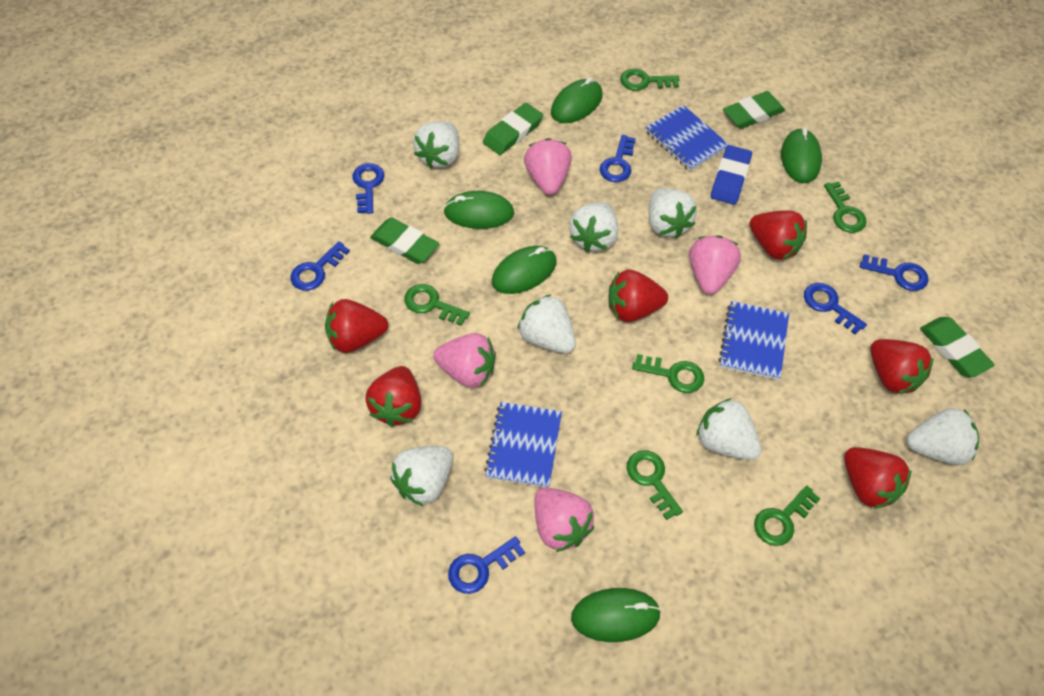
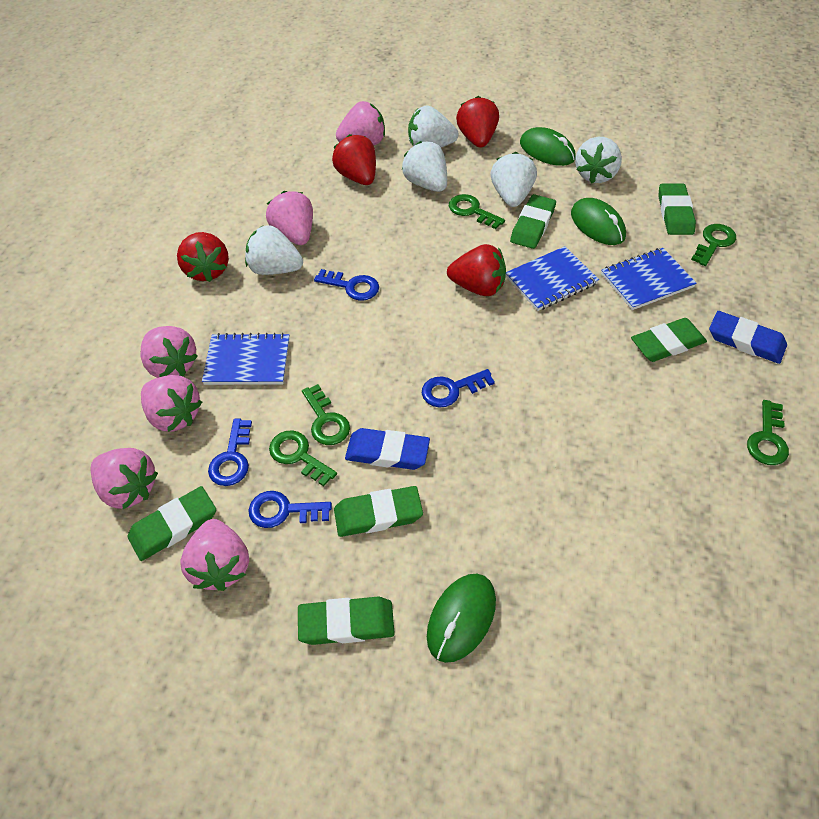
blue eraser: [711,145,752,205] = 1 -> [345,428,430,470] [709,311,787,364] = 2
blue key: [290,241,350,291] [352,163,384,214] [448,536,525,594] [600,135,636,182] [804,283,867,335] [860,254,929,291] = 6 -> [208,419,252,486] [248,491,332,528] [314,269,379,301] [422,369,495,408] = 4
green eraser: [370,218,439,264] [483,103,543,155] [723,91,785,129] [920,317,995,377] = 4 -> [127,486,216,561] [298,597,395,645] [334,486,423,537] [510,194,556,249] [631,318,707,362] [658,184,696,235] = 6
green key: [404,284,470,326] [620,69,679,91] [627,450,683,520] [632,354,704,393] [754,486,820,546] [824,182,867,233] = 6 -> [269,430,337,486] [302,384,350,445] [449,194,505,229] [691,224,736,266] [747,400,789,465] = 5
green mouse: [443,191,514,229] [492,246,556,294] [551,78,603,123] [571,588,661,642] [781,128,822,183] = 5 -> [427,574,496,663] [520,127,576,166] [571,198,626,245] = 3
pink strawberry: [433,333,496,388] [524,138,572,195] [534,487,595,552] [689,235,741,295] = 4 -> [91,448,158,509] [141,326,198,378] [141,375,202,432] [180,519,249,591] [266,191,313,245] [336,101,385,145] = 6
red strawberry: [325,299,388,353] [365,366,422,427] [609,269,668,322] [749,210,807,260] [844,447,911,509] [870,339,934,394] = 6 -> [177,232,229,282] [332,134,376,185] [447,244,506,296] [456,96,499,148] = 4
white strawberry: [390,446,453,506] [413,121,459,169] [518,294,576,353] [569,202,618,252] [649,188,697,238] [696,398,761,460] [907,408,979,465] = 7 -> [245,225,303,275] [402,141,447,192] [408,105,458,147] [491,152,537,207] [575,137,622,184] = 5

